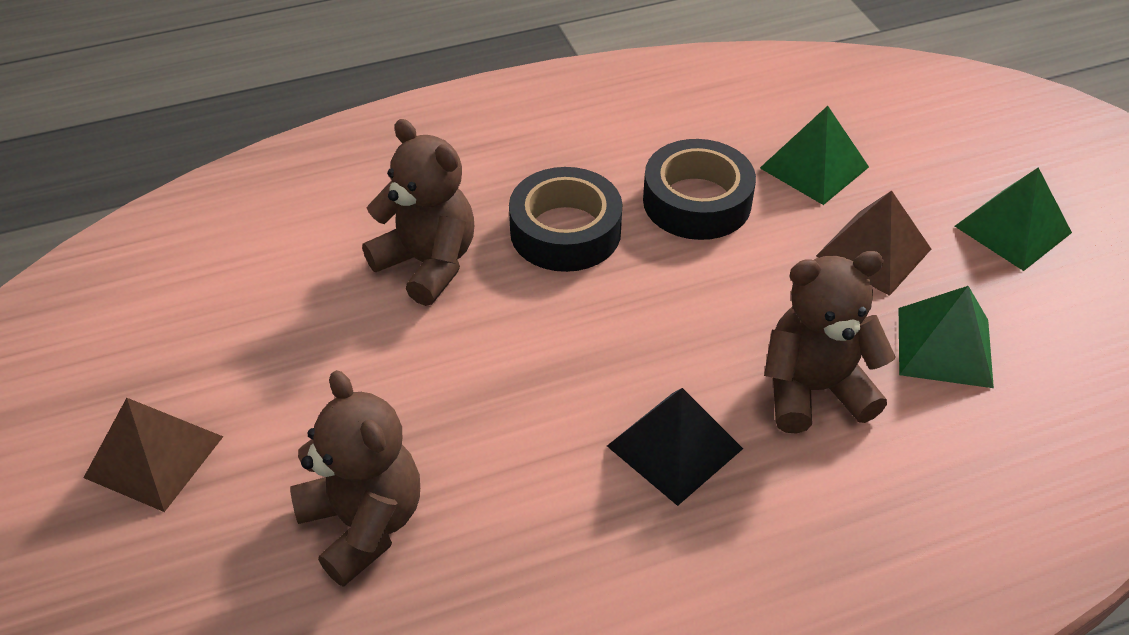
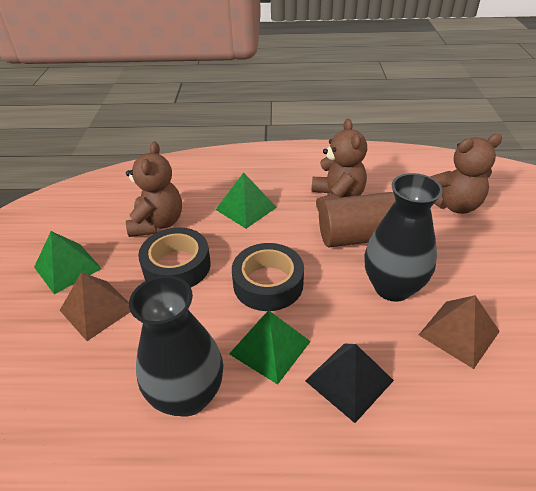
black vase: none = 0 -> [129,276,223,417] [364,173,443,302] = 2
brown cylinder: none = 0 -> [319,192,395,247] = 1

